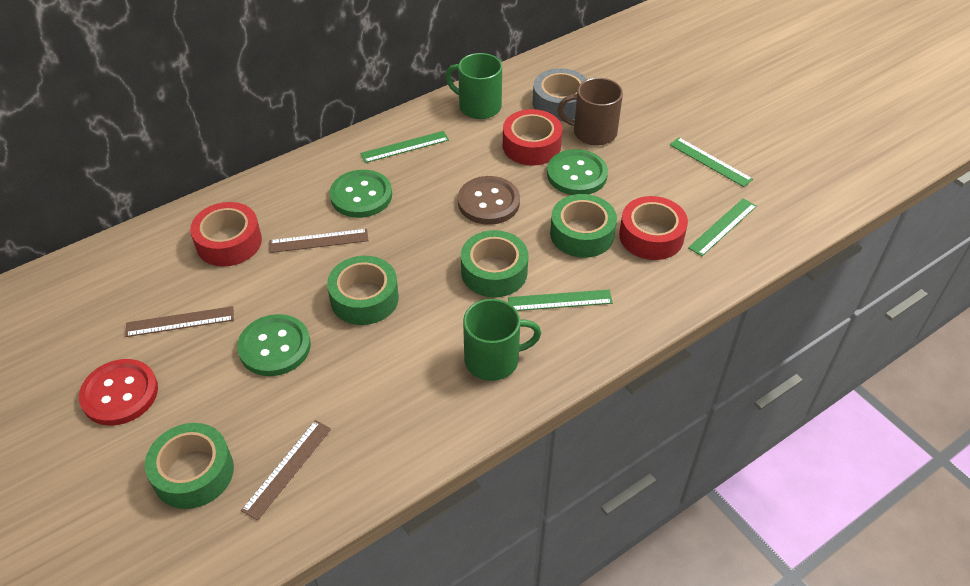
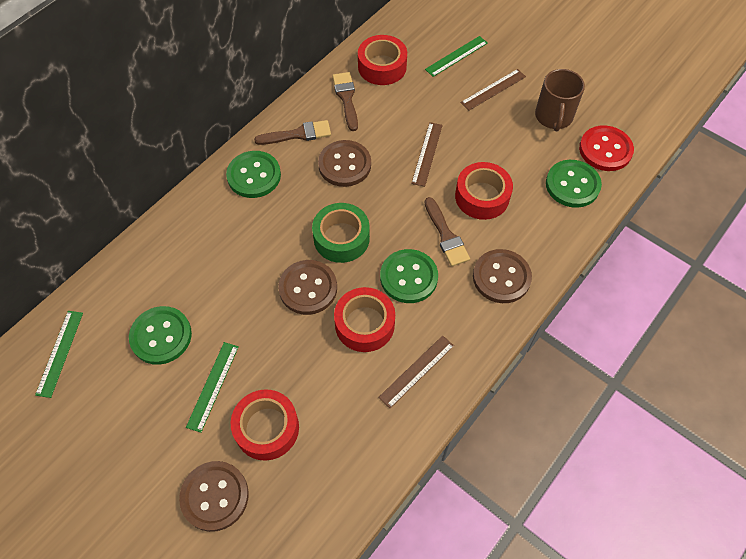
brown brush: none = 0 -> [254,120,331,145] [332,72,358,131] [424,197,470,266] = 3
brown button: [458,176,520,225] = 1 -> [179,461,249,532] [278,260,337,315] [318,140,371,187] [473,249,532,303] = 4
green button: [237,314,311,376] [329,170,392,218] [547,149,608,195] = 3 -> [129,306,192,365] [226,151,281,198] [380,249,438,303] [546,160,602,208] = 4
green mug: [445,53,502,119] [463,299,541,381] = 2 -> none = 0
green ruler: [360,131,449,163] [508,290,613,311] [670,137,753,187] [688,198,757,256] = 4 -> [35,311,83,398] [186,342,239,433] [425,36,488,77] = 3
green tape: [145,423,234,509] [327,256,399,325] [461,230,528,297] [550,194,617,258] = 4 -> [312,203,370,263] = 1
grey tape: [533,68,587,121] = 1 -> none = 0
red tape: [190,202,262,267] [503,109,563,165] [619,196,688,260] = 3 -> [231,389,299,461] [334,287,395,352] [358,35,407,85] [455,162,513,220] = 4

